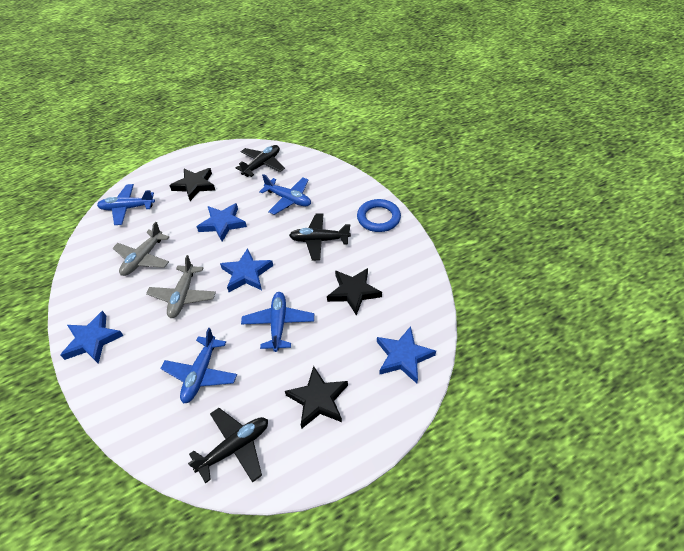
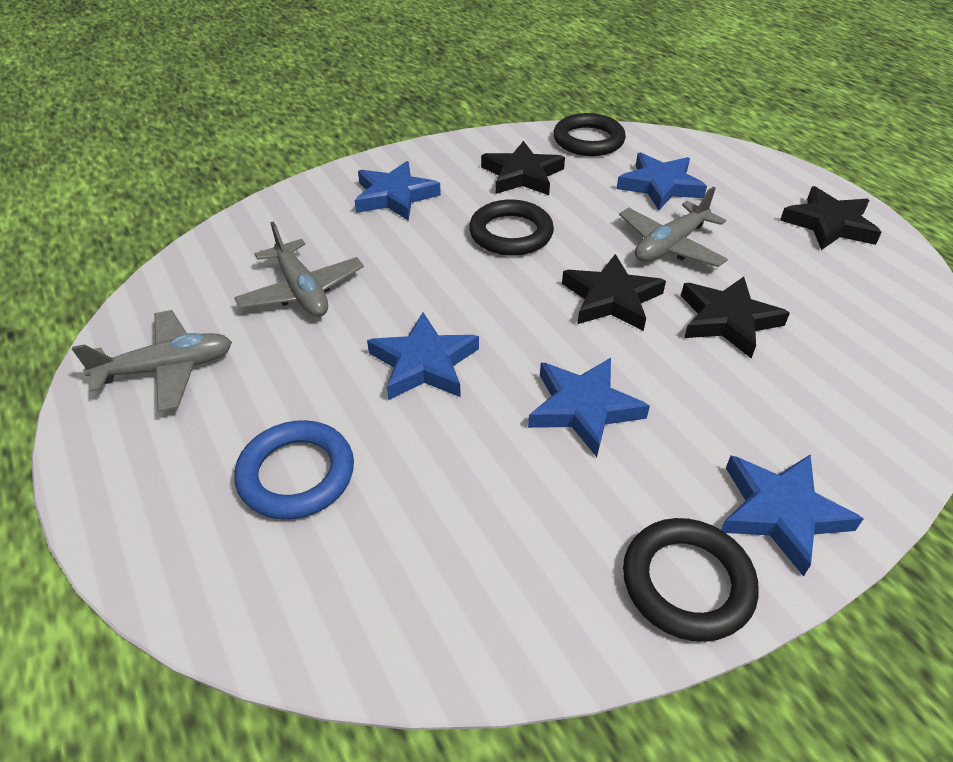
black plane: [188,408,268,483] [236,145,285,177] [289,213,351,260] = 3 -> none = 0
black ring: none = 0 -> [469,200,554,256] [553,113,626,156] [623,518,759,642] = 3
black star: [169,168,215,201] [285,366,348,428] [327,268,382,316] = 3 -> [481,141,565,195] [562,254,666,331] [681,277,790,358] [780,186,882,250] = 4
blue plane: [97,184,155,225] [160,328,237,404] [241,292,314,352] [259,174,311,215] = 4 -> none = 0
blue star: [60,311,124,364] [197,203,247,242] [220,248,273,292] [377,326,436,384] = 4 -> [355,161,441,221] [367,312,479,400] [528,358,650,457] [617,152,707,210] [721,455,864,577] = 5
grey plane: [113,222,169,276] [146,255,216,318] = 2 -> [72,310,232,412] [234,222,364,317] [619,187,728,267] = 3

